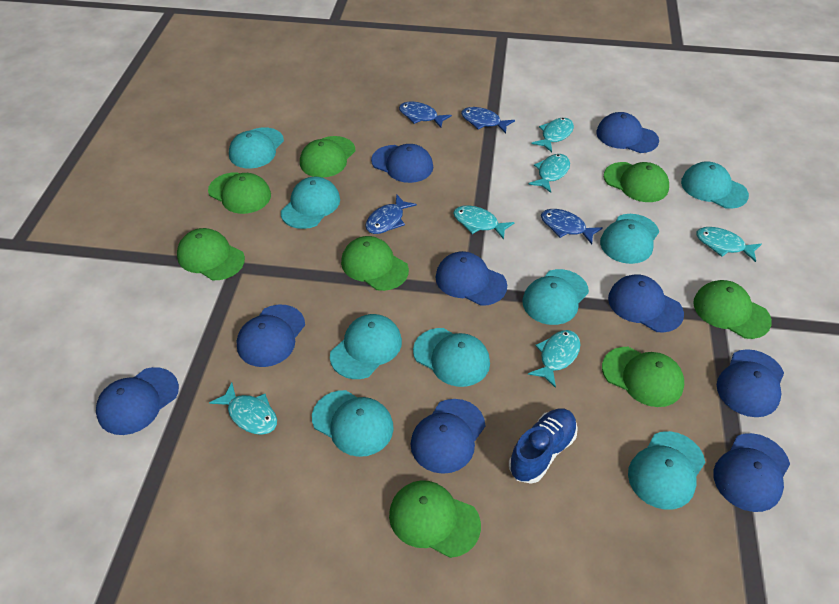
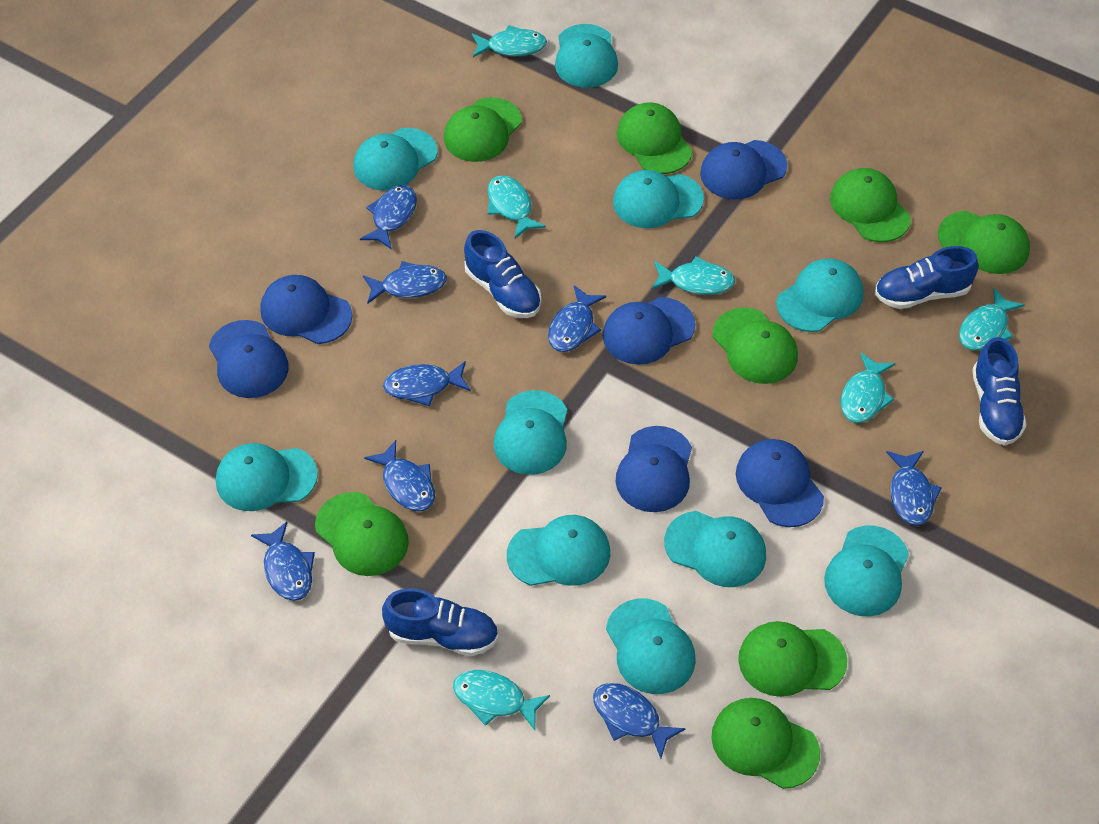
blue cap: [96,367,179,435] [237,305,305,367] [371,144,433,183] [411,399,485,474] [436,251,507,306] [596,112,659,153] [608,274,684,333] [713,433,790,512] [717,349,784,417] = 9 -> [209,320,289,398] [260,275,352,344] [603,297,695,365] [615,426,692,512] [700,140,787,200] [736,439,824,527] = 6
blue fish: [365,194,417,234] [399,102,452,128] [461,107,515,134] [541,209,603,244] = 4 -> [251,521,315,601] [360,185,417,250] [363,261,447,304] [364,440,435,511] [383,361,471,406] [548,285,606,352] [593,683,686,758] [886,451,942,526] = 8
blue shoe: [509,409,578,484] = 1 -> [382,588,499,656] [464,230,541,318] [875,246,978,309] [972,337,1027,446] = 4
turquoise cap: [229,127,284,168] [281,177,340,229] [312,390,394,457] [330,314,402,379] [413,328,490,387] [522,269,589,325] [600,214,659,264] [628,431,705,510] [681,161,749,209] = 9 -> [216,443,318,511] [354,128,437,191] [494,390,567,475] [507,515,610,586] [555,24,618,88] [606,599,696,694] [613,170,704,228] [664,511,766,587] [776,259,863,332] [824,526,909,616] = 10

